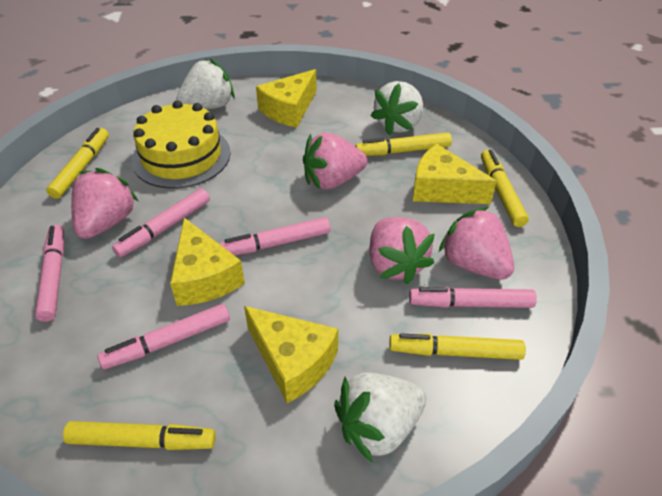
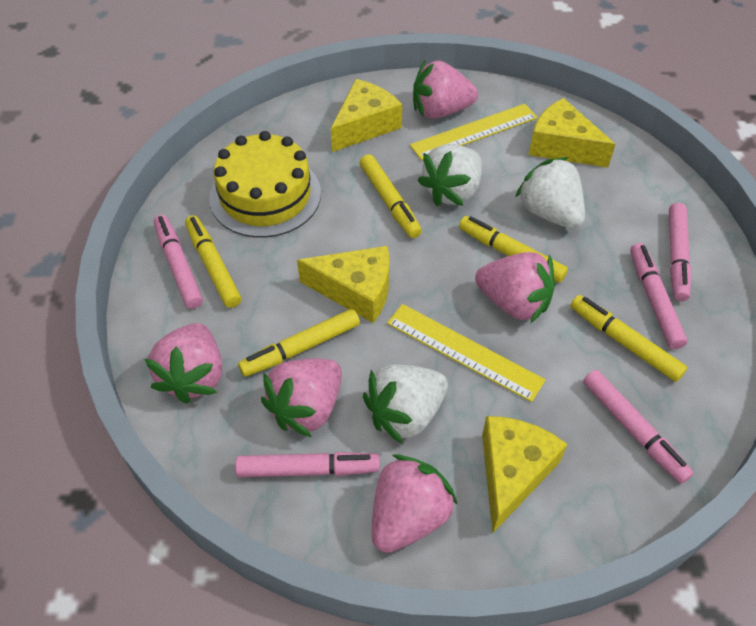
pink strawberry: [71,168,138,239] [303,132,367,190] [369,217,435,284] [439,207,514,280] = 4 -> [145,323,222,404] [261,358,342,437] [372,454,458,553] [413,60,478,119] [475,252,555,324] = 5
yellow ruler: none = 0 -> [387,304,546,402] [410,104,538,160] = 2

